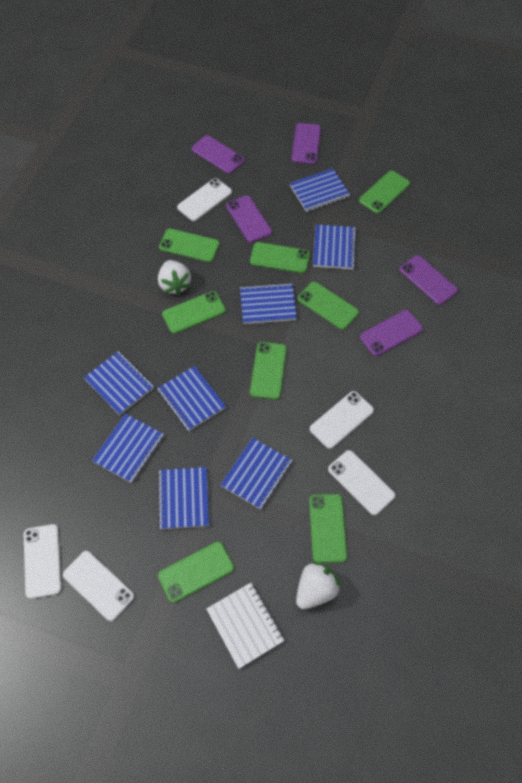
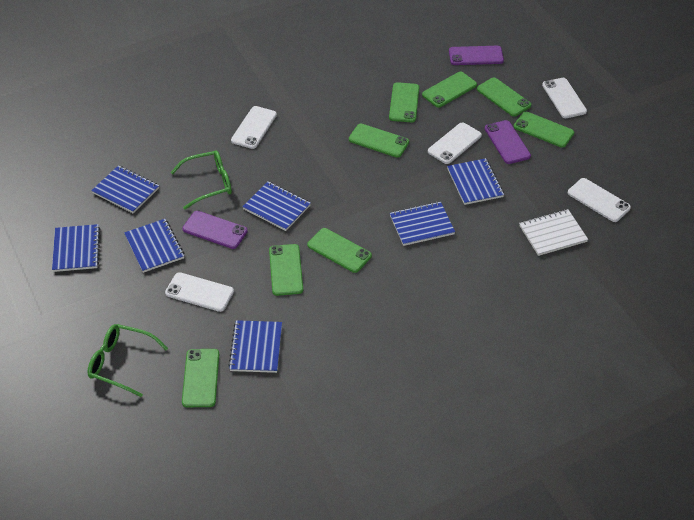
blue notebook: [84,351,154,415] [92,414,164,483] [157,366,226,431] [158,467,209,529] [220,438,292,510] [240,283,297,324] [290,168,350,212] [313,224,357,269] = 8 -> [52,224,101,272] [91,165,159,213] [124,219,184,273] [228,320,282,373] [242,181,311,231] [390,202,455,246] [447,158,504,205] = 7
green glasses: none = 0 -> [88,324,168,397] [171,150,232,210] = 2
purple phone: [191,135,245,174] [226,195,272,243] [291,123,321,164] [360,310,423,356] [399,255,458,305] = 5 -> [182,211,248,249] [449,46,504,65] [485,120,531,164] = 3
white strawberry: [158,260,191,295] [296,562,341,609] = 2 -> none = 0

